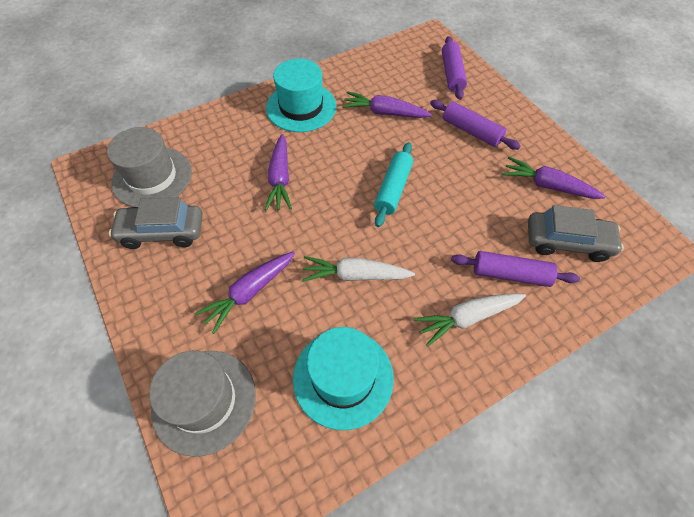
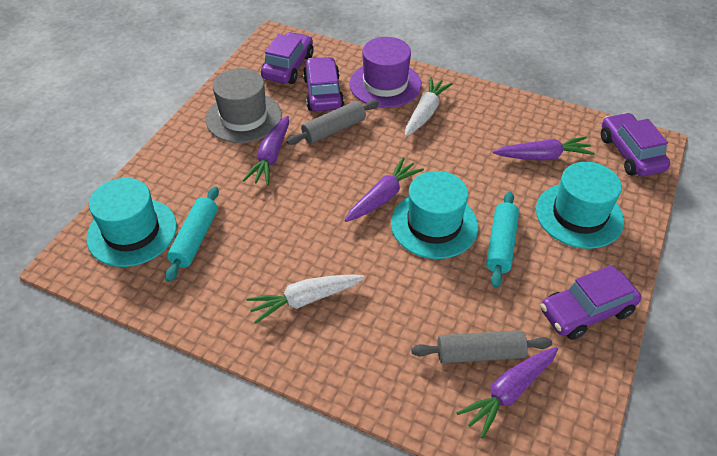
grey car: [109,197,203,249] [528,205,624,262] = 2 -> none = 0
grey hat: [107,127,192,207] [149,350,256,457] = 2 -> [206,68,282,143] = 1
grey rolling pin: none = 0 -> [287,100,379,145] [411,330,552,363] = 2
purple car: none = 0 -> [261,32,313,84] [303,57,344,111] [540,265,641,340] [601,112,670,177] = 4
purple hat: none = 0 -> [349,37,422,108] = 1
purple rolling pin: [430,100,521,150] [442,36,467,100] [451,251,580,287] = 3 -> none = 0
turquoise hat: [266,59,336,132] [293,327,394,430] = 2 -> [86,178,177,267] [391,171,478,259] [536,162,624,249] = 3
turquoise rolling pin: [374,142,413,227] = 1 -> [165,186,219,282] [486,192,519,288] = 2

